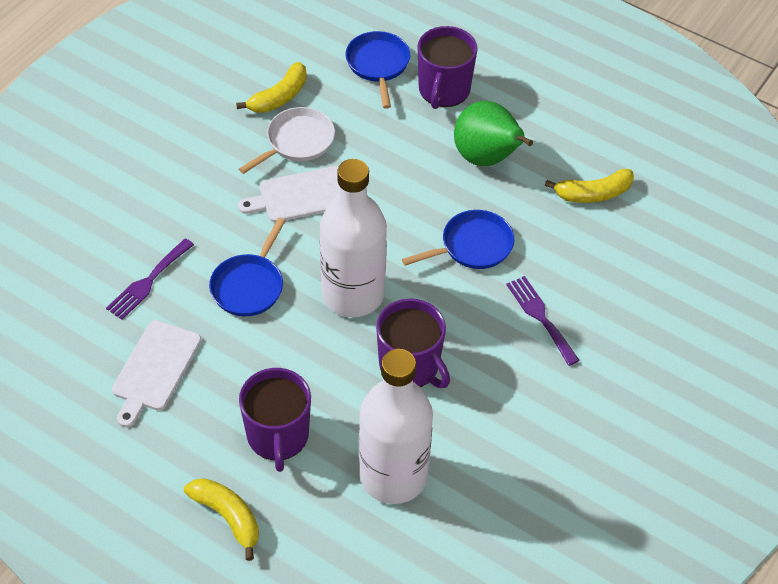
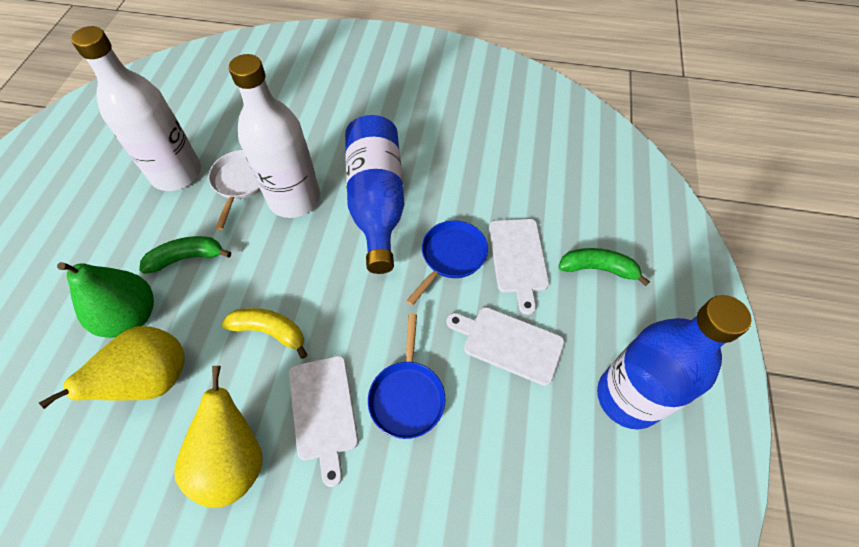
blue bottle: none = 0 -> [345,115,404,274] [597,295,752,429] = 2
blue pan: [209,218,285,316] [345,31,410,109] [402,210,514,269] = 3 -> [368,314,445,439] [406,221,488,306] = 2
green banana: none = 0 -> [139,236,231,274] [558,248,650,286] = 2
purple fork: [106,238,194,320] [506,276,580,366] = 2 -> none = 0
purple mug: [239,368,311,472] [376,298,450,388] [417,26,478,109] = 3 -> none = 0
white cutting board: [112,320,201,427] [238,166,340,222] = 2 -> [289,356,358,487] [446,307,565,386] [489,219,549,315] = 3
yellow banana: [184,478,259,561] [236,62,307,113] [545,169,634,203] = 3 -> [222,308,308,359] = 1
yellow pear: none = 0 -> [39,326,185,409] [174,366,263,508] = 2

